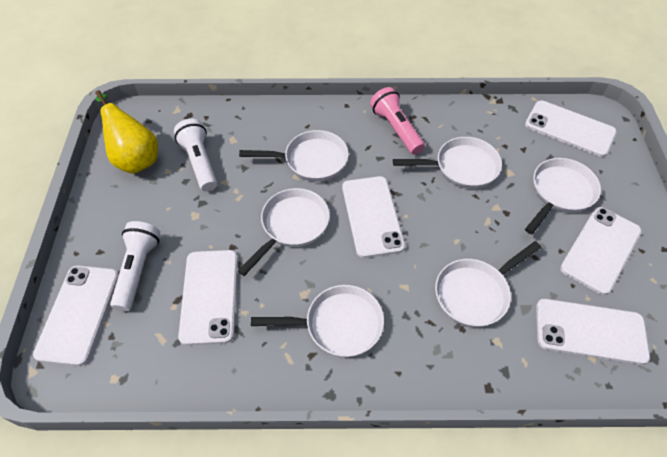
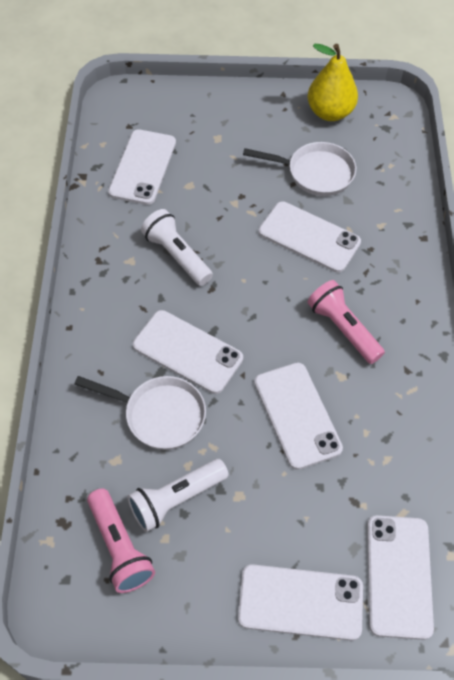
pink flashlight: [370,87,425,155] = 1 -> [87,488,155,593] [307,280,385,364] = 2
white pan: [238,188,330,276] [239,130,349,182] [251,285,384,357] [393,137,502,189] [435,241,541,327] [525,158,601,234] = 6 -> [75,376,206,450] [243,142,356,196] = 2

